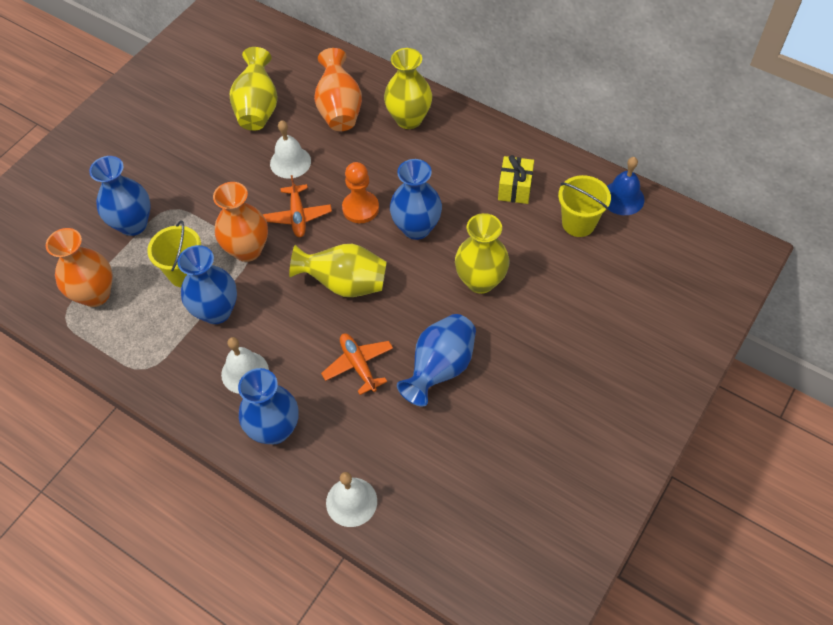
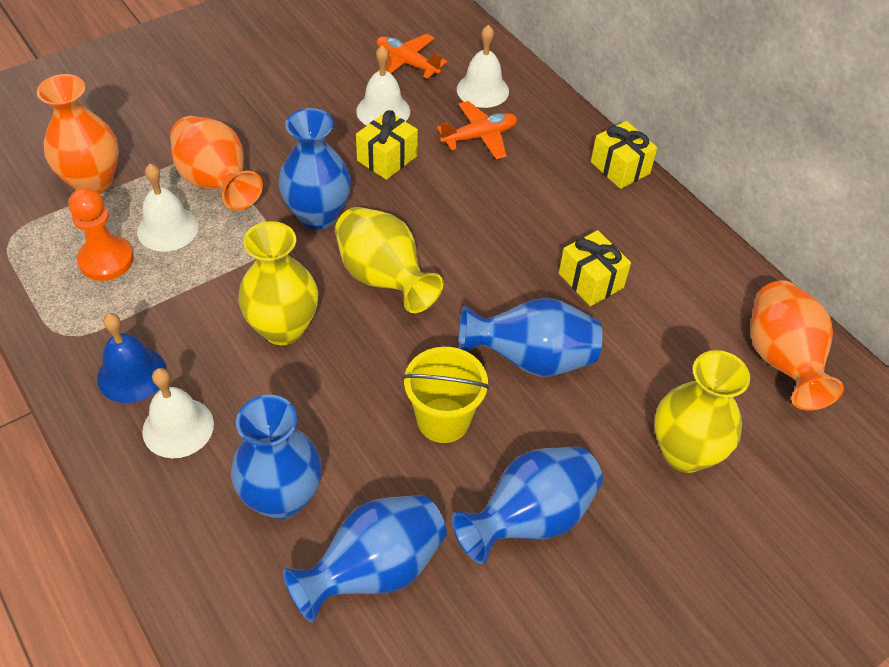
white bell: [221,337,269,394] [270,120,311,179] [326,472,377,527] = 3 -> [137,164,199,251] [142,368,214,458] [356,45,410,125] [457,25,509,108] = 4
yellow bucket: [147,220,201,287] [558,175,611,237] = 2 -> [403,347,490,443] = 1
yellow gift: [498,155,534,204] = 1 -> [356,110,418,180] [559,230,631,306] [591,121,657,189] = 3
yellow vase: [230,47,278,131] [289,244,387,297] [384,48,432,129] [455,213,509,294] = 4 -> [238,221,318,345] [335,207,443,313] [654,350,750,473] = 3

